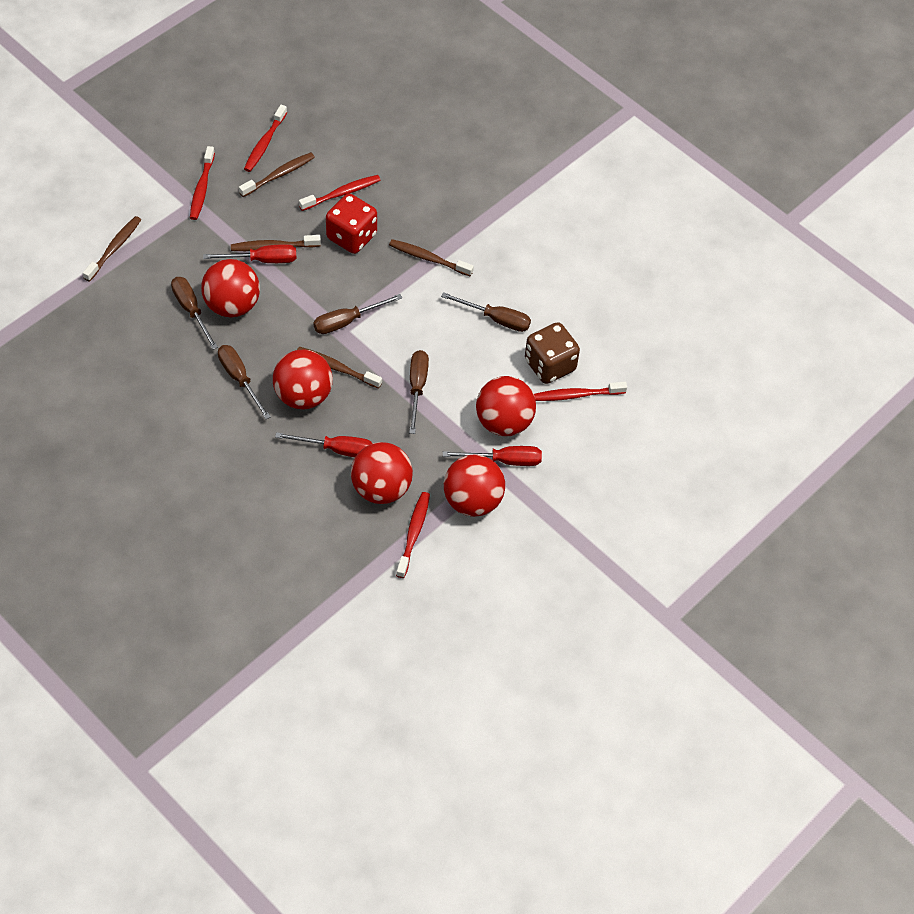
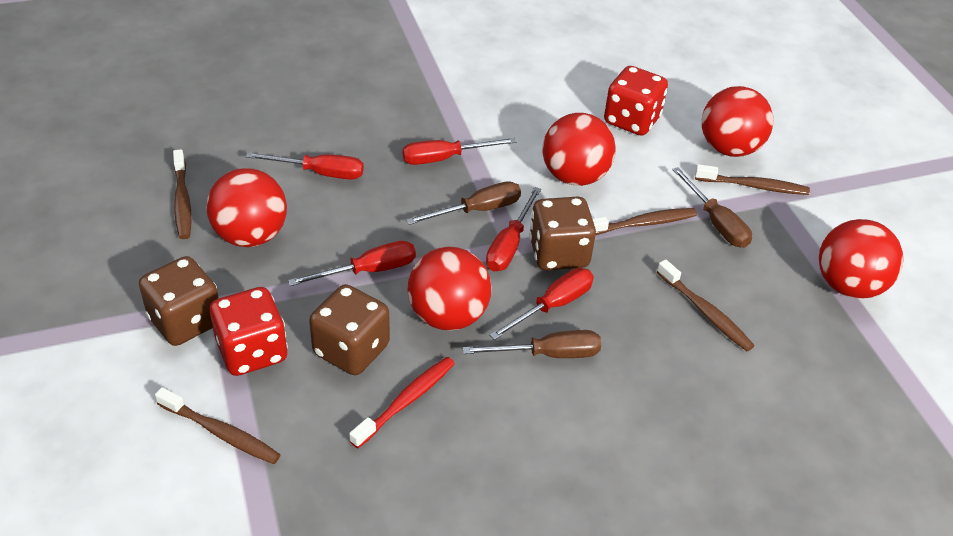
brown dice: [525,322,580,384] = 1 -> [139,256,219,346] [309,284,390,375] [529,197,596,270] = 3
brown screwdriver: [171,277,218,350] [218,345,271,419] [313,294,402,334] [409,350,429,434] [441,292,531,332] = 5 -> [406,181,521,225] [463,330,601,358] [672,167,752,248] = 3
red dice: [326,194,377,254] = 1 -> [210,287,288,376] [604,66,668,136] = 2
red screwdriver: [203,244,296,263] [275,432,373,457] [443,446,542,466] = 3 -> [246,152,364,180] [288,241,416,286] [402,138,516,165] [486,187,541,272] [489,268,594,340] = 5
red toothbrush: [190,146,215,220] [244,105,287,172] [299,175,380,211] [396,492,430,578] [534,382,627,401] = 5 -> [349,357,455,448] = 1

